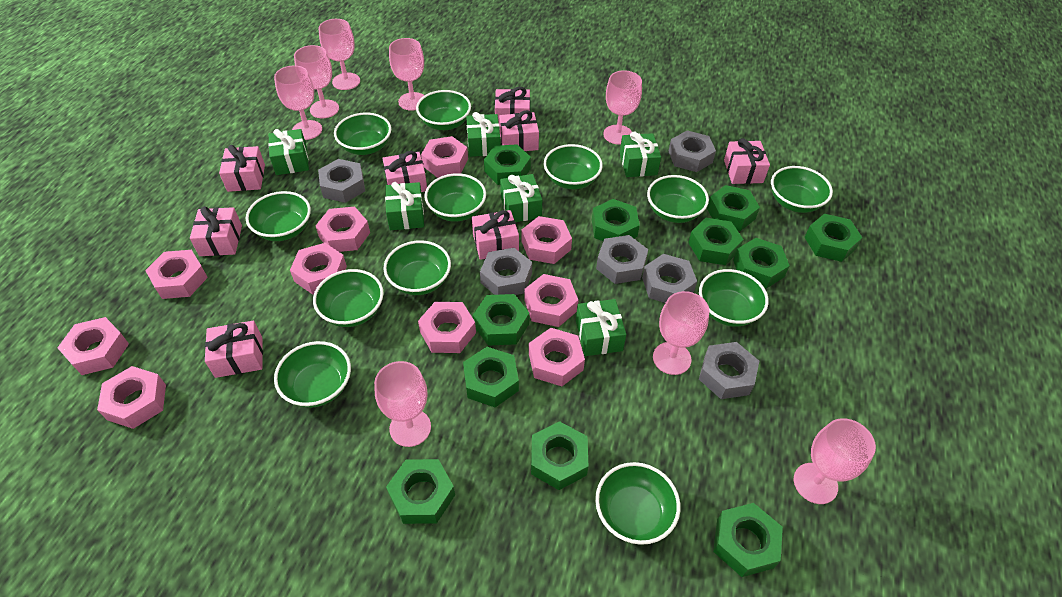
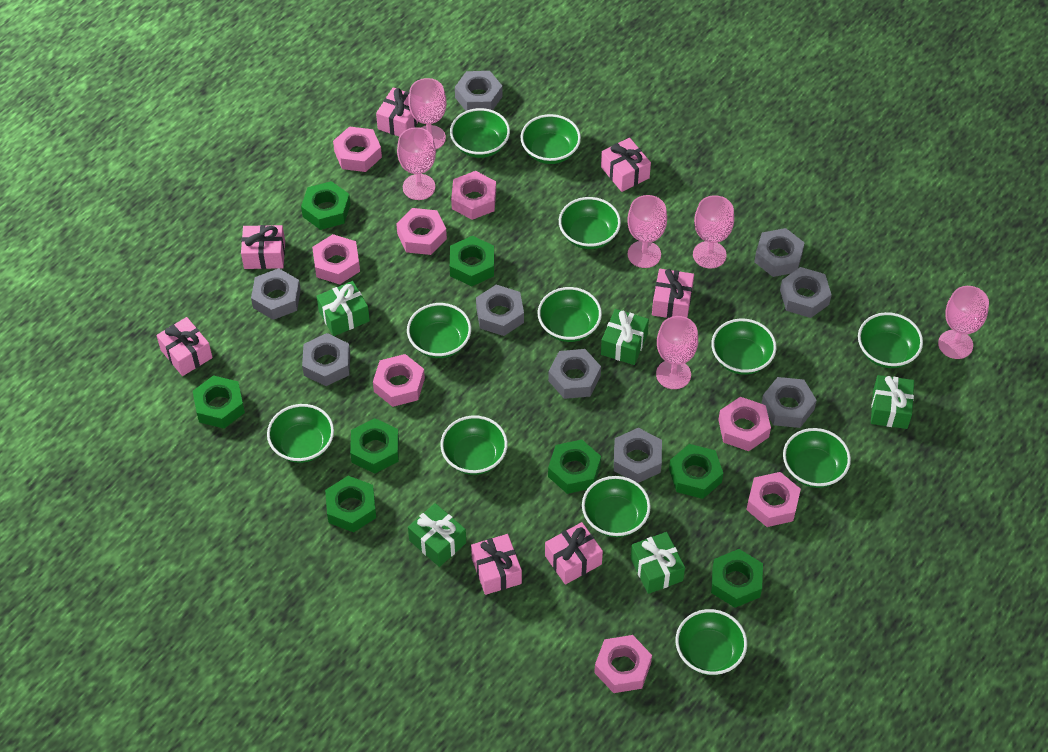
green gift: [268,129,309,175] [385,182,424,230] [466,112,500,157] [500,174,542,222] [576,299,626,356] [620,132,661,177] = 6 -> [316,281,370,336] [408,503,466,567] [601,309,649,365] [630,532,685,594] [871,375,914,429] = 5
green nut: [386,459,455,524] [463,347,519,407] [473,294,529,346] [484,144,531,185] [531,421,588,490] [592,199,640,241] [688,218,744,265] [707,185,760,231] [713,503,783,577] [733,238,790,289] [805,214,863,262] = 11 -> [193,375,245,428] [301,181,351,230] [325,476,376,533] [350,418,399,474] [450,236,494,286] [548,440,601,494] [669,444,723,499] [711,549,763,608] = 8
grey nut: [318,159,365,203] [480,248,532,295] [596,235,648,284] [642,254,697,303] [669,130,716,172] [699,342,759,399] = 6 -> [251,268,301,320] [302,333,350,386] [455,71,503,111] [476,285,524,336] [548,349,601,399] [614,428,662,483] [754,228,804,277] [761,377,817,428] [780,267,832,318] = 9
pink gift: [190,206,242,256] [205,321,263,378] [219,145,265,192] [382,151,427,192] [472,210,519,260] [495,87,530,126] [499,110,539,151] [724,138,770,184] = 8 -> [156,317,213,376] [241,225,285,269] [376,87,418,136] [471,534,522,595] [545,522,603,585] [601,138,651,192] [652,269,694,318] = 7
pink goblet: [274,65,322,140] [294,45,339,118] [318,19,360,90] [374,361,431,447] [389,38,425,111] [603,70,642,145] [653,291,710,375] [794,418,876,504] = 8 -> [397,127,436,200] [409,78,447,149] [627,195,667,268] [656,316,698,389] [693,195,734,269] [938,286,989,359] = 6
pink nut: [57,317,129,375] [97,366,166,429] [145,250,208,299] [290,243,347,295] [316,207,370,252] [418,302,476,353] [421,136,468,178] [521,216,572,264] [524,274,578,327] [529,328,585,386] = 10 -> [312,234,360,284] [333,126,382,172] [373,354,425,407] [396,208,447,255] [451,171,496,220] [594,635,652,693] [718,397,771,451] [746,472,801,527] = 8

